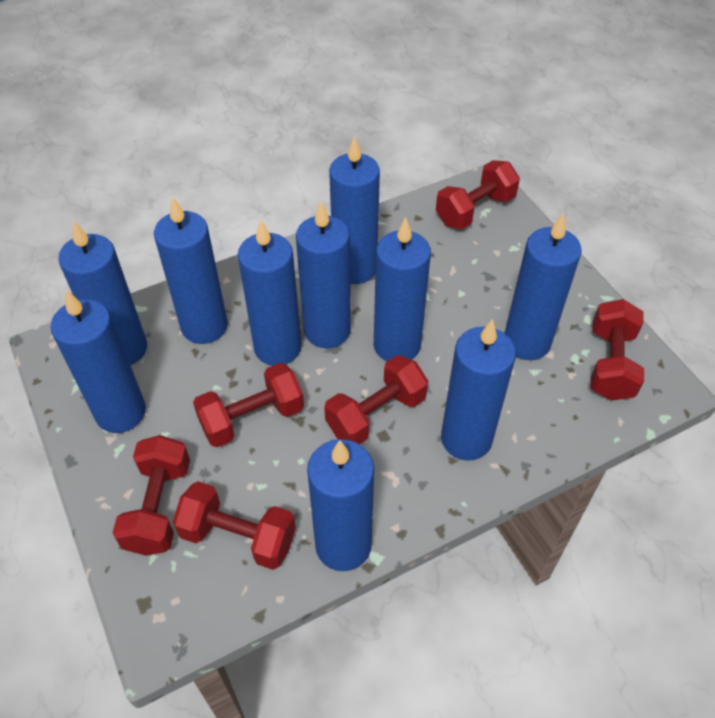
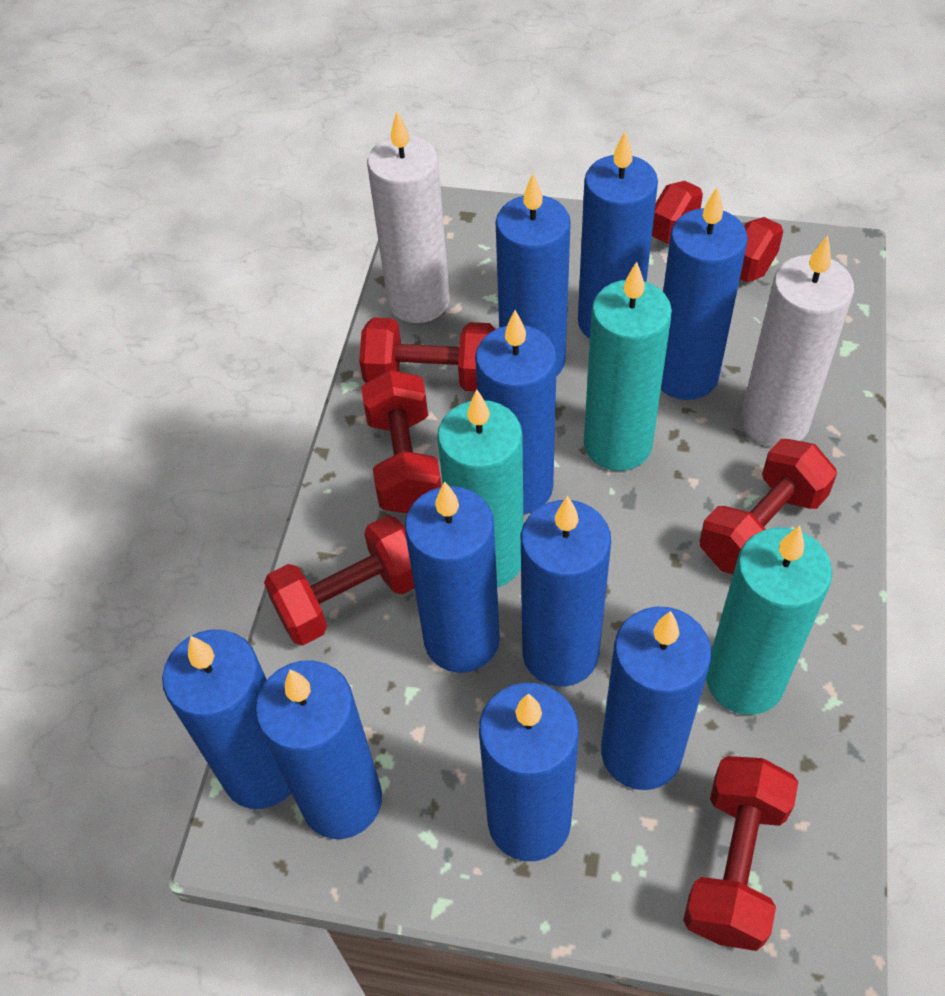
turquoise candle: none = 0 -> [437,390,523,587] [584,262,672,471] [706,526,832,715] = 3
white candle: none = 0 -> [367,111,450,323] [741,235,854,447] = 2

